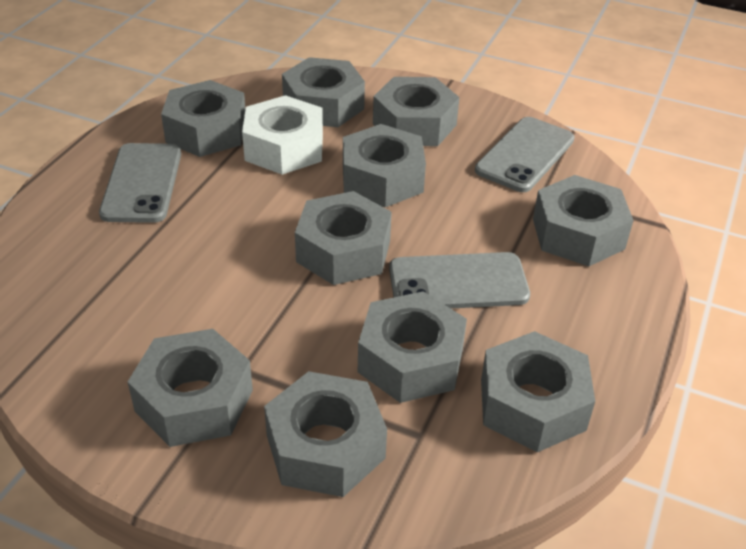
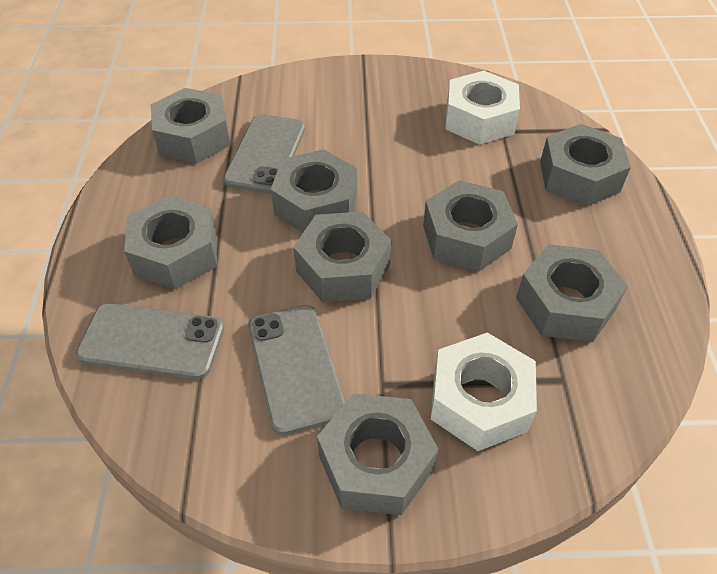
grey nut: [128,329,253,447] [161,80,246,157] [264,371,387,497] [282,57,365,127] [295,191,392,285] [343,124,426,207] [358,291,467,403] [373,77,459,146] [481,331,595,452] [533,175,633,266] = 10 -> [124,195,217,290] [151,88,230,164] [271,149,357,233] [293,211,391,302] [317,393,439,515] [423,180,518,271] [516,244,628,342] [540,124,631,207] = 8
white nut: [242,95,323,175] = 1 -> [431,332,537,451] [445,71,520,145] = 2

